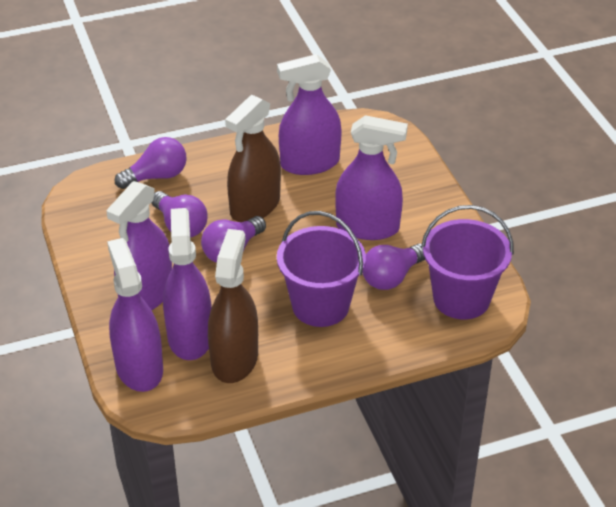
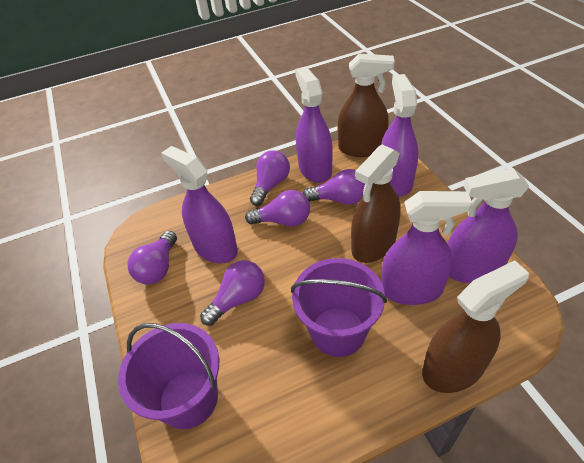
brown spray bottle: [208,229,258,383] [225,95,281,222] = 2 -> [337,54,395,157] [351,145,401,263] [422,261,529,393] = 3
purple light bulb: [115,137,187,189] [151,191,208,238] [201,216,266,263] [362,244,425,290] = 4 -> [127,231,177,285] [200,260,265,326] [245,190,310,227] [250,150,290,206] [303,169,365,205] = 5

